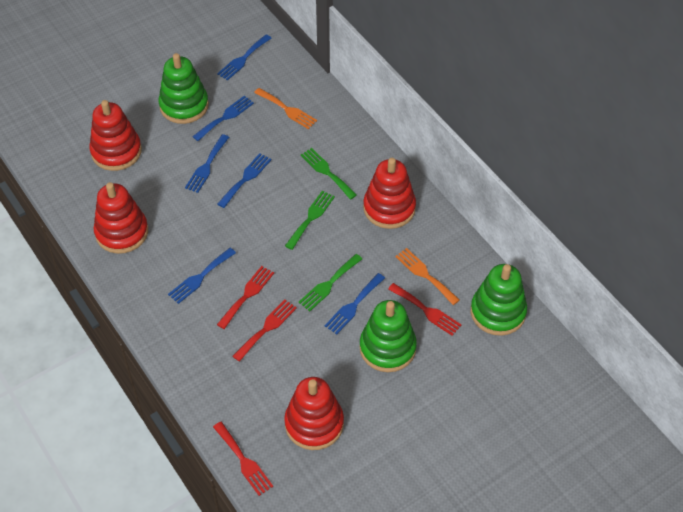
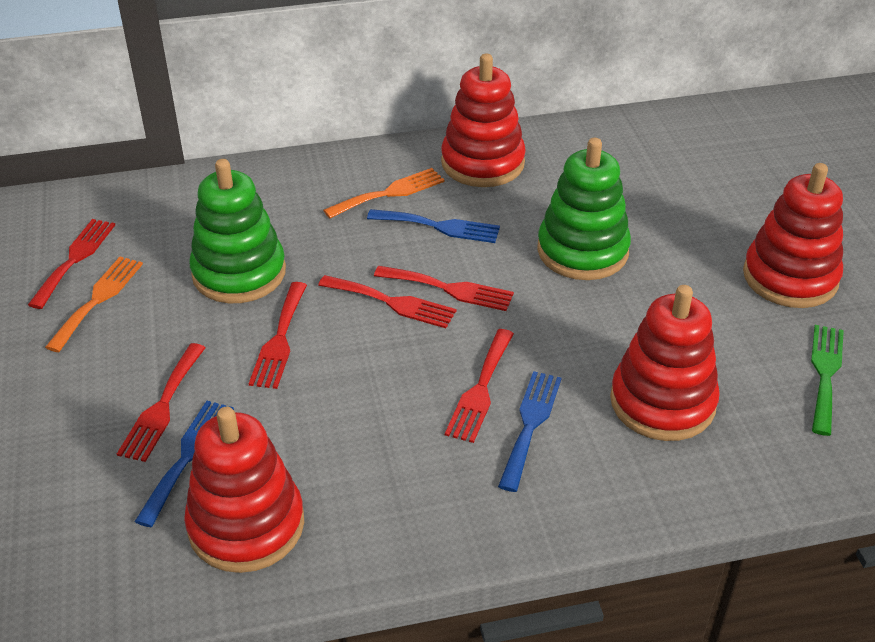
blue fork: [168,248,236,304] [185,134,229,193] [192,96,254,141] [217,34,271,81] [218,153,271,208] [325,273,385,334] = 6 -> [134,401,234,527] [367,209,500,243] [498,371,562,492] = 3
green fork: [285,191,335,250] [298,254,362,311] [301,148,357,199] = 3 -> [811,325,844,436] = 1
green stacking toy: [159,53,209,124] [360,300,417,372] [471,264,527,336] = 3 -> [189,159,286,303] [537,138,631,280] = 2
red fork: [213,421,273,496] [217,266,274,329] [233,300,297,362] [388,283,461,336] = 4 -> [28,219,115,309] [117,343,206,462] [248,282,307,389] [318,275,457,328] [374,266,514,311] [445,329,514,443] = 6

